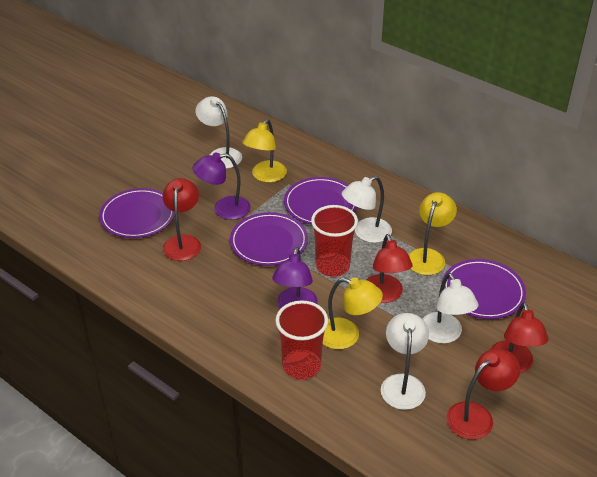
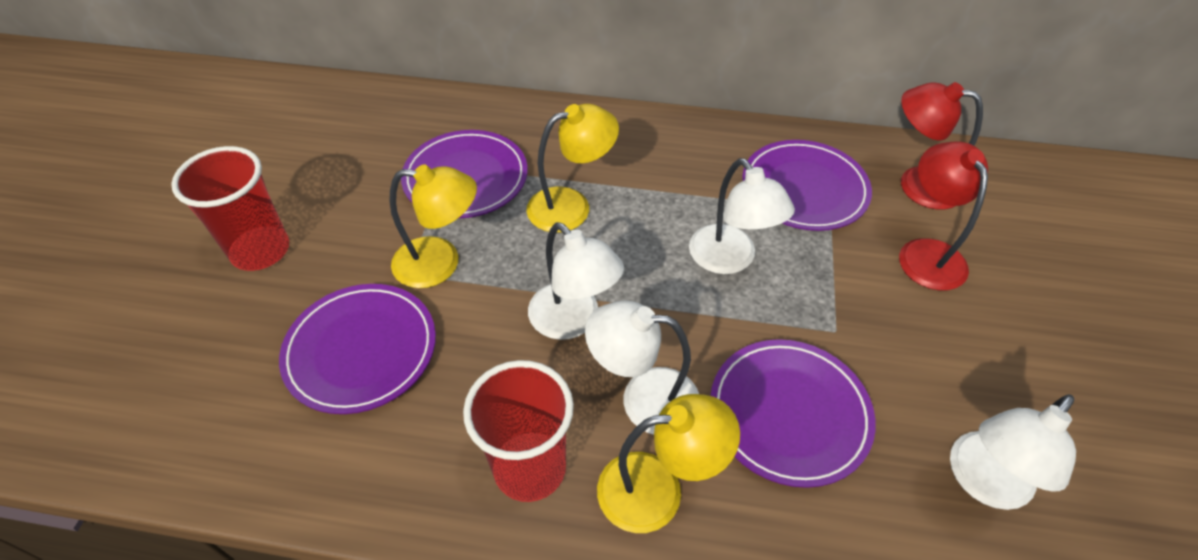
purple lamp: [193,152,251,220] [272,247,318,309] = 2 -> none = 0
red lamp: [163,178,201,261] [366,234,413,303] [446,349,520,440] [491,302,548,373] = 4 -> [899,142,988,291] [901,82,983,210] = 2

